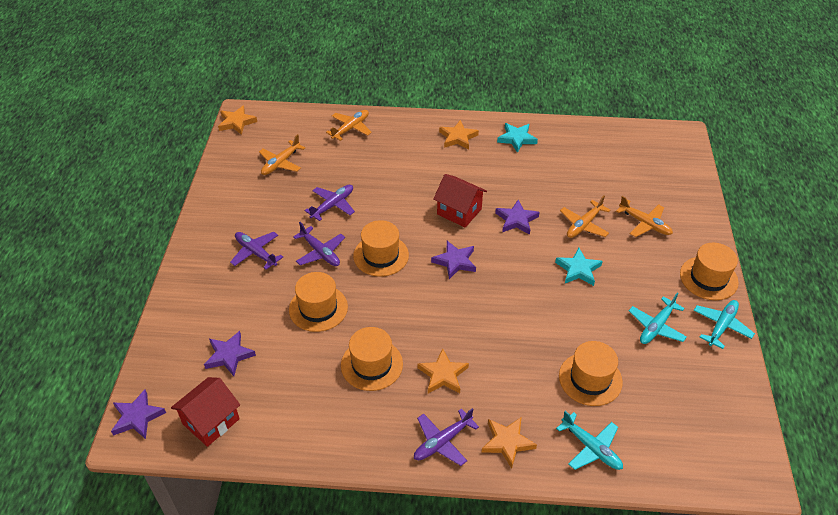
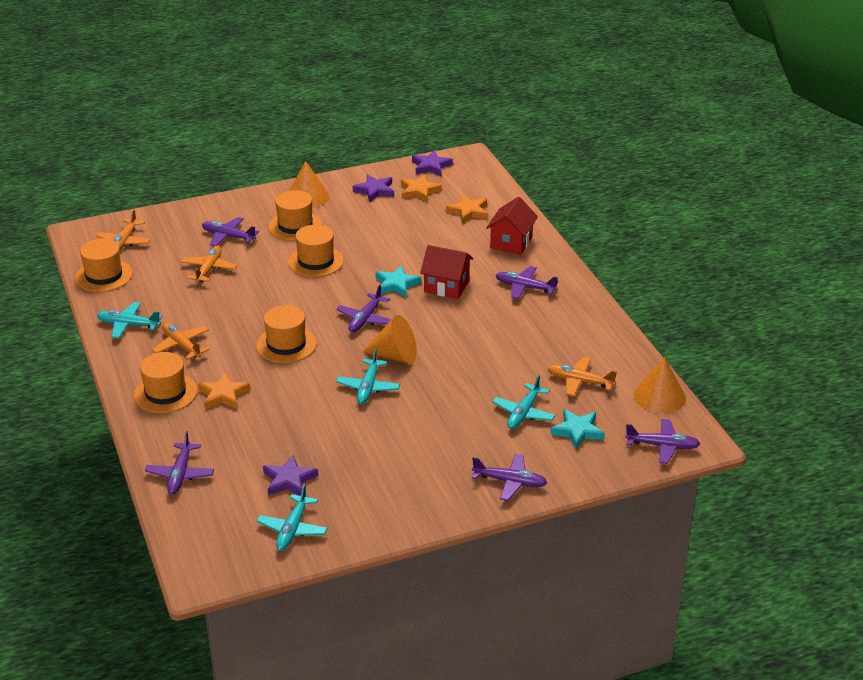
orange cone: none = 0 -> [289,161,329,208] [363,315,417,364] [634,357,686,413] = 3
orange star: [218,106,257,135] [417,348,469,393] [439,120,479,150] [481,417,537,469] = 4 -> [198,372,251,409] [401,174,442,202] [446,195,488,223] = 3
purple plane: [230,232,283,270] [293,222,345,266] [304,185,355,221] [414,408,479,466] = 4 -> [145,431,214,494] [202,217,259,246] [337,285,392,332] [472,454,548,501] [495,266,558,299] [625,419,700,464] = 6
purple star: [111,390,166,439] [204,331,256,376] [431,241,476,279] [495,200,540,235] = 4 -> [263,454,318,496] [353,174,394,202] [412,150,453,176] = 3
turquoise plane: [556,411,623,470] [629,293,687,344] [694,300,755,349] = 3 -> [97,302,162,338] [257,484,328,550] [336,348,400,404] [492,375,555,429] = 4

